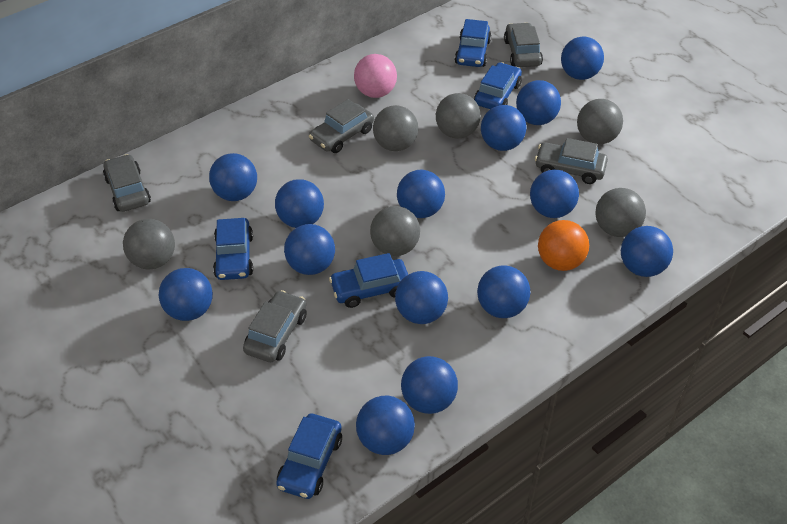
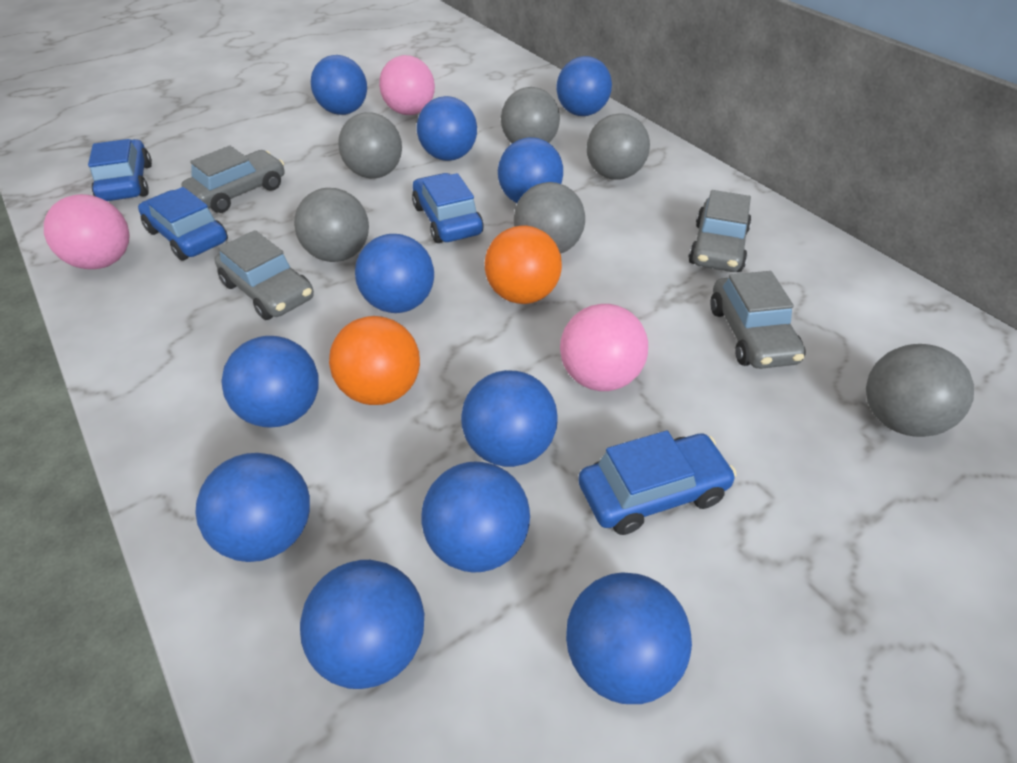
blue ball: [158,268,213,321] [209,153,257,201] [275,179,324,228] [284,224,335,275] [356,396,415,455] [395,271,448,324] [397,170,445,218] [401,356,458,414] [477,265,530,318] [481,105,526,151] [516,80,561,125] [530,170,579,218] [561,37,604,80] [621,226,673,277] = 14 -> [195,453,310,562] [221,336,319,428] [300,560,424,689] [311,55,367,115] [355,234,434,313] [417,96,477,161] [421,462,530,573] [461,370,558,467] [498,137,563,203] [557,56,612,116] [566,572,692,704] = 11
blue car: [213,218,253,280] [276,414,342,499] [329,253,408,308] [455,19,491,67] [474,62,522,109] = 5 -> [88,139,152,201] [138,187,228,261] [412,173,484,243] [578,431,737,535] = 4
grey car: [103,154,151,212] [243,290,307,362] [309,99,374,153] [504,22,543,67] [535,138,608,184] = 5 -> [181,146,284,213] [215,230,314,320] [688,190,752,272] [710,271,806,369] = 4
orange ball: [538,220,589,271] = 1 -> [329,316,420,405] [485,226,562,304] = 2
pink ball: [354,54,397,98] = 1 -> [44,194,130,269] [379,55,435,115] [560,304,648,391] = 3

